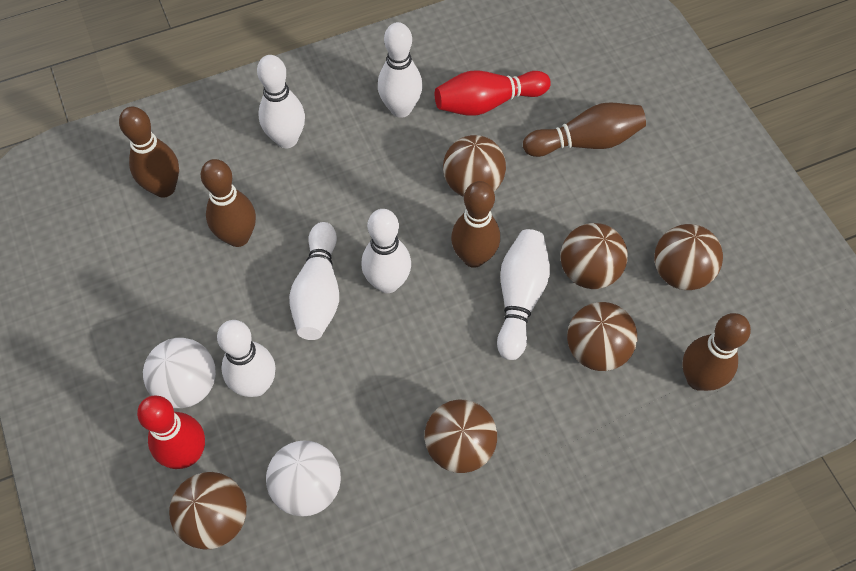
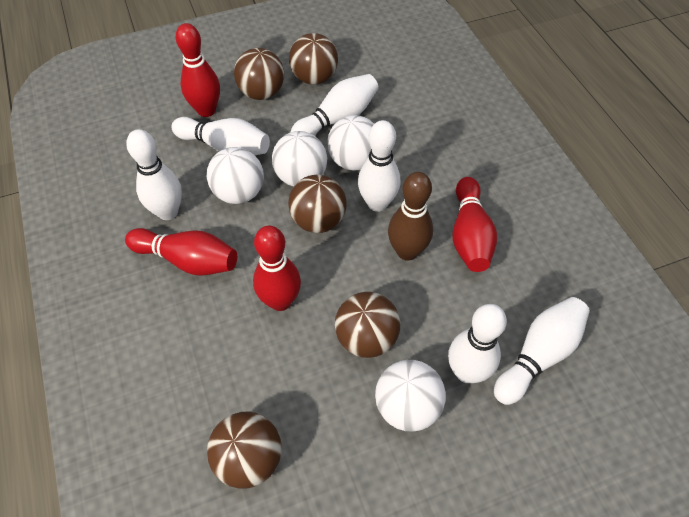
brown ball: [169,472,247,549] [425,400,497,473] [443,135,506,197] [560,223,628,289] [567,302,637,371] [654,224,723,290] = 6 -> [207,412,282,489] [234,48,284,100] [288,175,347,233] [289,33,338,85] [335,292,401,358] = 5
brown bowling pin: [119,107,179,198] [201,159,256,247] [451,181,500,268] [523,102,646,157] [682,313,751,391] = 5 -> [388,172,433,261] = 1
red bowling pin: [137,395,205,469] [435,70,551,116] = 2 -> [125,228,237,276] [176,23,220,117] [253,226,301,311] [453,177,497,272] = 4
white ball: [143,338,216,408] [266,440,341,516] = 2 -> [207,147,264,204] [272,131,327,186] [327,115,374,170] [375,360,446,432] = 4

